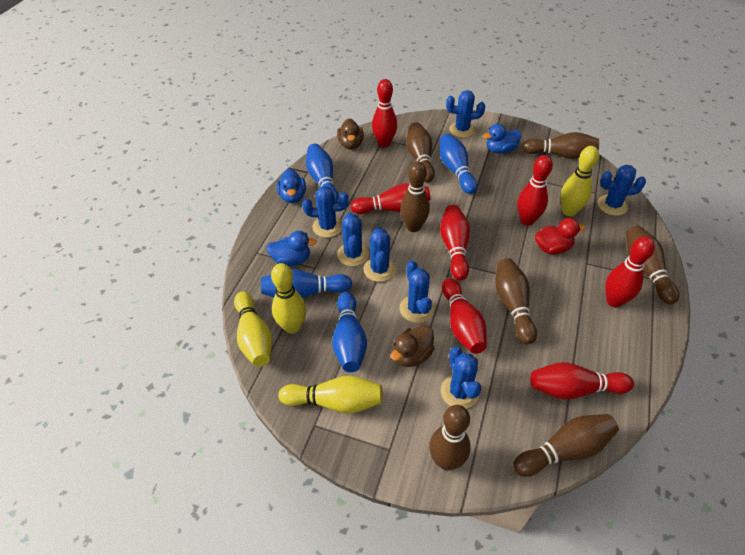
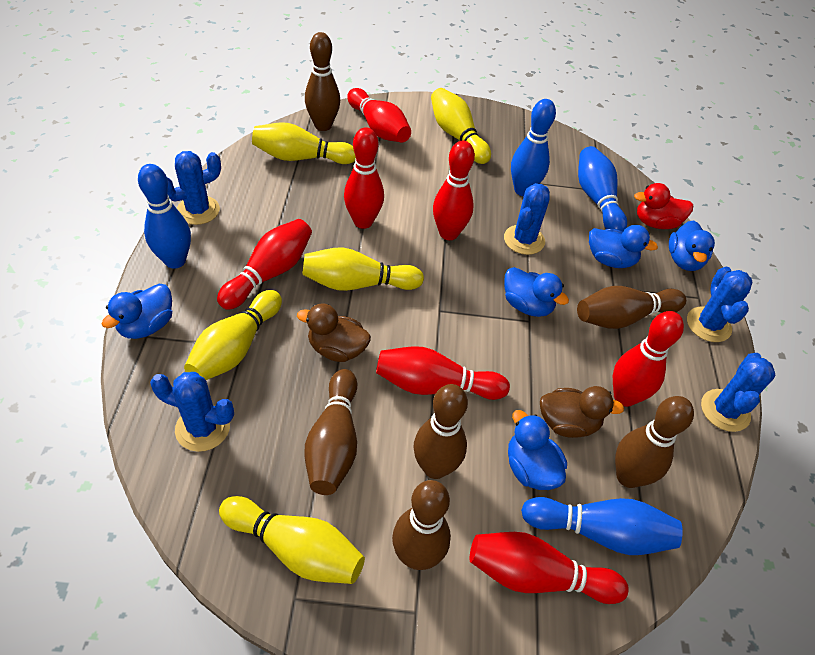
blue cactus: [302,186,349,238] [337,212,369,266] [363,227,396,282] [400,260,434,323] [441,346,481,409] [446,90,485,138] [597,165,646,216] = 7 -> [150,372,234,452] [167,151,221,225] [504,183,550,255] [687,267,752,342] [701,353,776,432] = 5
blue duck: [266,231,317,266] [277,169,306,203] [483,124,521,154] = 3 -> [102,284,172,339] [504,267,569,317] [508,410,567,490] [589,225,658,268] [669,221,715,271] = 5
brown bowling pin: [400,161,430,232] [406,122,435,182] [429,405,471,470] [496,258,537,344] [513,414,619,477] [522,132,599,159] [626,226,679,304] = 7 -> [304,369,357,495] [305,32,340,131] [392,480,451,570] [413,384,468,479] [577,286,686,329] [615,396,694,488] = 6
yellow bowling pin: [234,292,273,367] [271,263,306,334] [278,375,383,413] [561,146,599,216] = 4 -> [184,290,282,380] [219,496,365,584] [252,122,356,164] [302,247,424,291] [431,88,491,164] = 5

